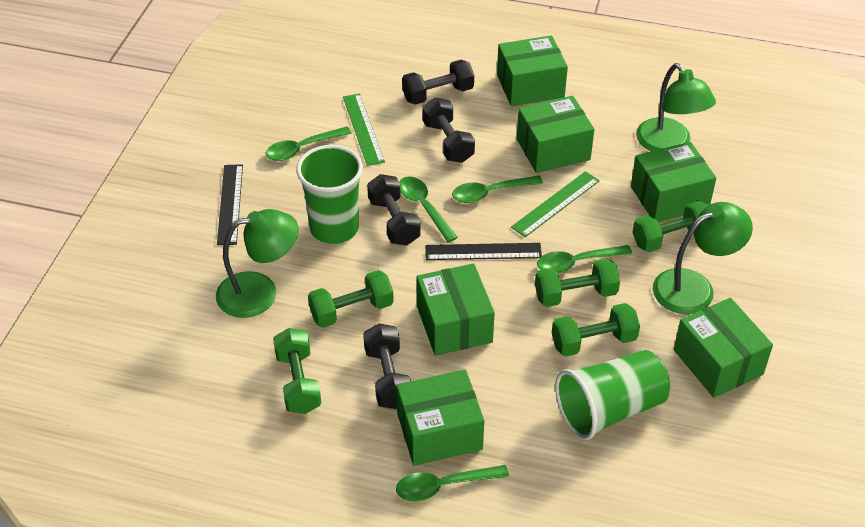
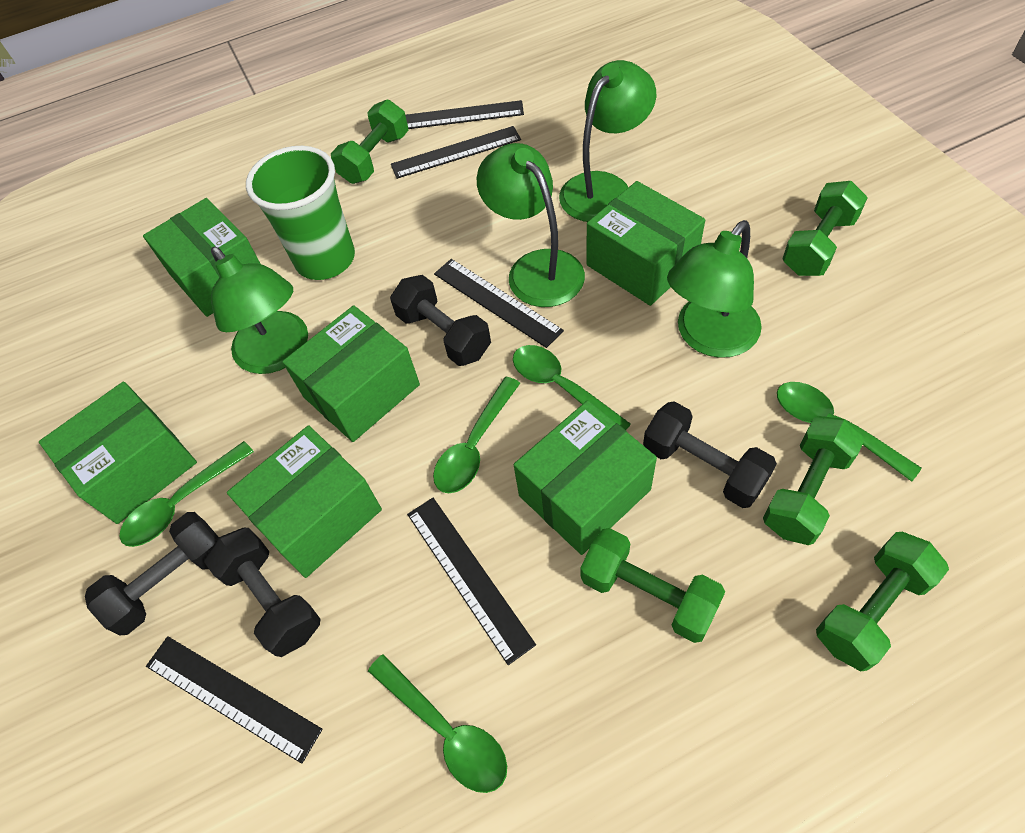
black ruler: [217,164,243,245] [425,243,542,260] = 2 -> [146,636,323,764] [391,126,521,179] [405,100,524,129] [407,498,536,665] [434,259,564,348] = 5
green cup: [296,145,363,244] [555,350,670,440] = 2 -> [246,146,355,280] = 1
green lamp: [216,209,299,318] [636,63,716,151] [653,202,753,314] = 3 -> [211,247,308,374] [477,143,585,307] [559,60,656,222] [667,220,762,358] = 4
green ruler: [343,94,385,166] [511,171,600,237] = 2 -> none = 0

